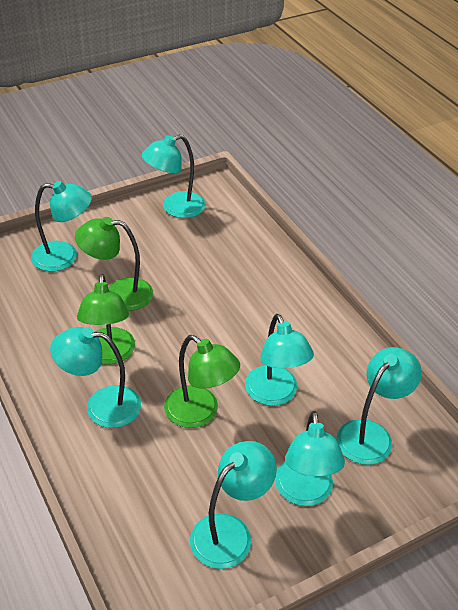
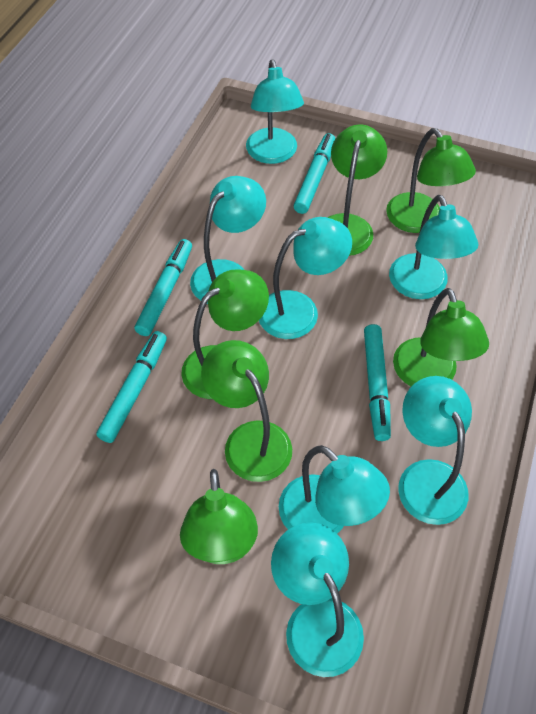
green lamp: [75,217,153,311] [77,274,135,365] [164,335,240,428] = 3 -> [180,469,258,564] [181,269,269,399] [201,340,292,482] [327,124,387,256] [386,128,476,233] [393,288,489,387] = 6
turquoise marker: none = 0 -> [96,331,167,443] [134,239,192,336] [293,133,335,214] [364,324,391,441] = 4

